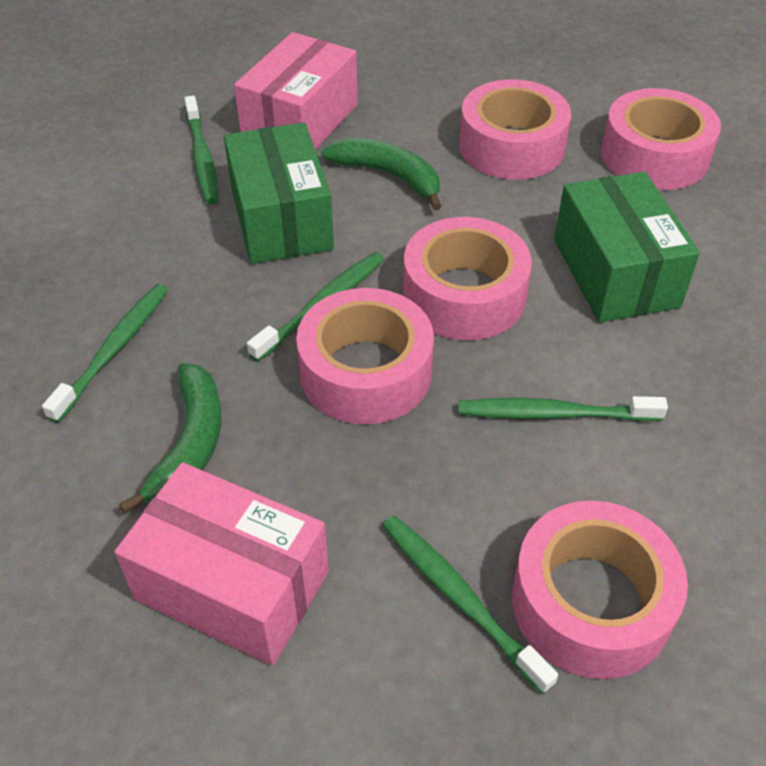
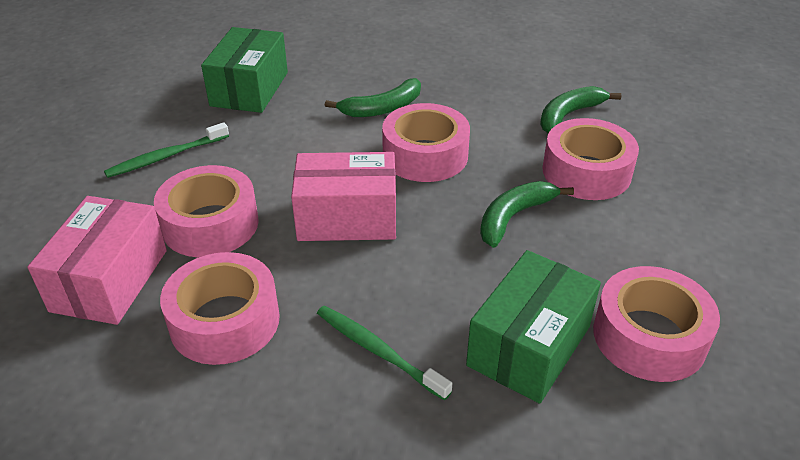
green banana: [119,363,221,514] [321,138,441,210] = 2 -> [325,78,421,117] [480,181,574,248] [540,86,621,133] = 3
green toothbrush: [42,284,169,423] [184,96,219,204] [247,252,384,362] [383,516,558,694] [459,396,668,421] = 5 -> [104,122,229,178] [317,306,452,401] = 2

